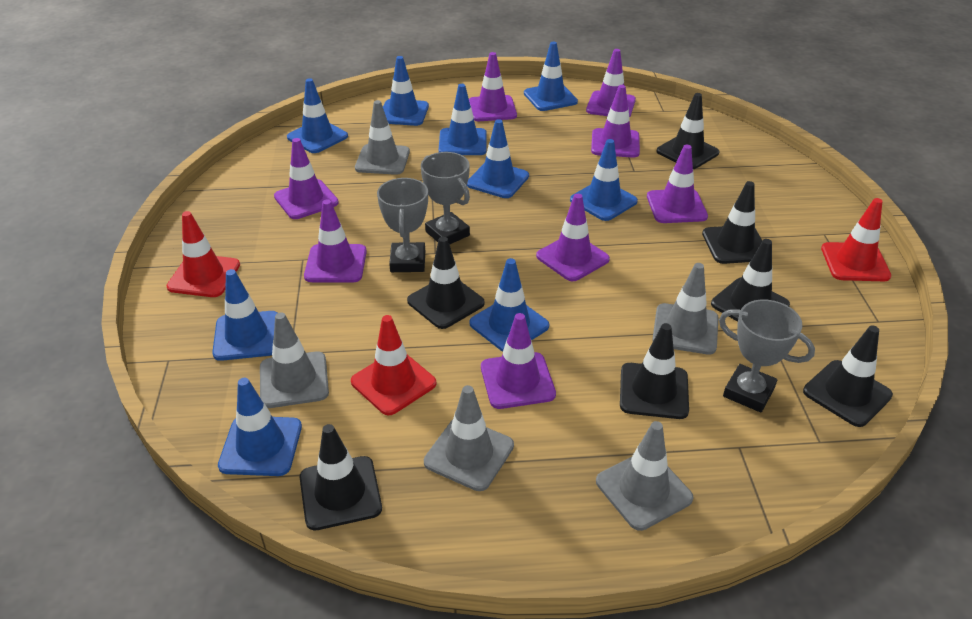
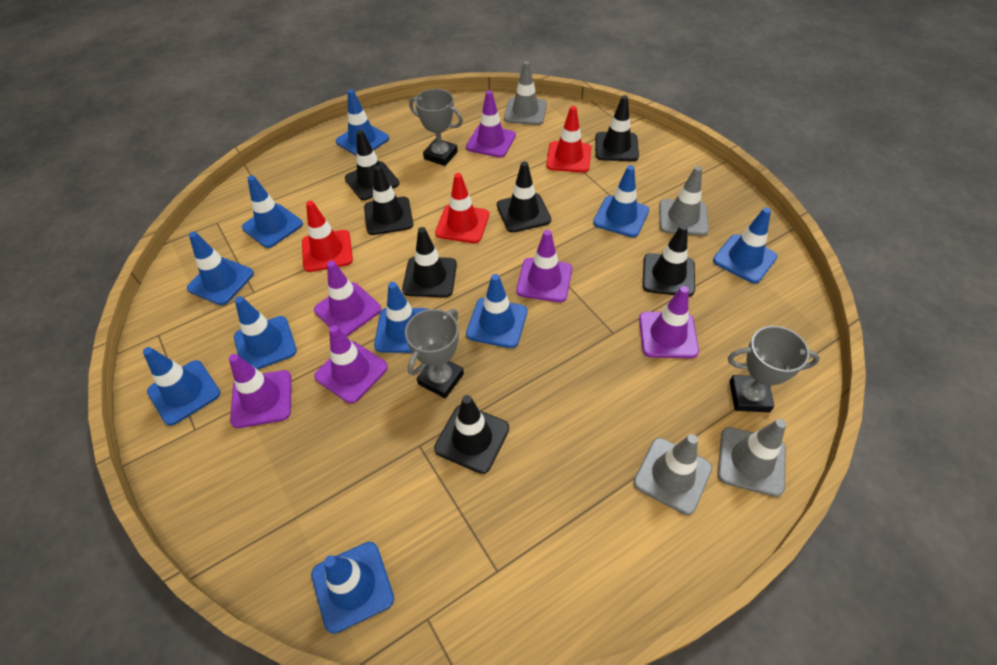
blue traffic cone: [212,269,277,361] [218,378,302,476] [287,78,348,153] [383,56,429,126] [439,84,487,155] [467,119,529,198] [469,258,549,352] [524,42,578,111] [570,139,638,221] = 9 -> [143,347,220,426] [187,232,254,305] [234,296,297,370] [242,175,303,248] [311,542,394,634] [336,89,389,155] [374,282,429,353] [466,274,527,348] [593,165,649,237] [713,207,778,283] = 10
grey traffic cone: [260,312,329,408] [355,100,410,175] [424,385,514,491] [596,421,693,531] [652,263,719,355] = 5 -> [504,61,547,125] [633,434,712,515] [659,166,709,236] [718,419,786,497] = 4
purple traffic cone: [274,138,339,219] [304,199,367,283] [469,52,517,121] [481,313,556,409] [536,194,610,281] [586,49,636,118] [591,85,640,158] [647,145,708,223] = 8 -> [229,354,291,428] [314,261,381,336] [314,325,388,403] [466,90,516,158] [516,230,572,302] [639,286,699,358] = 6

